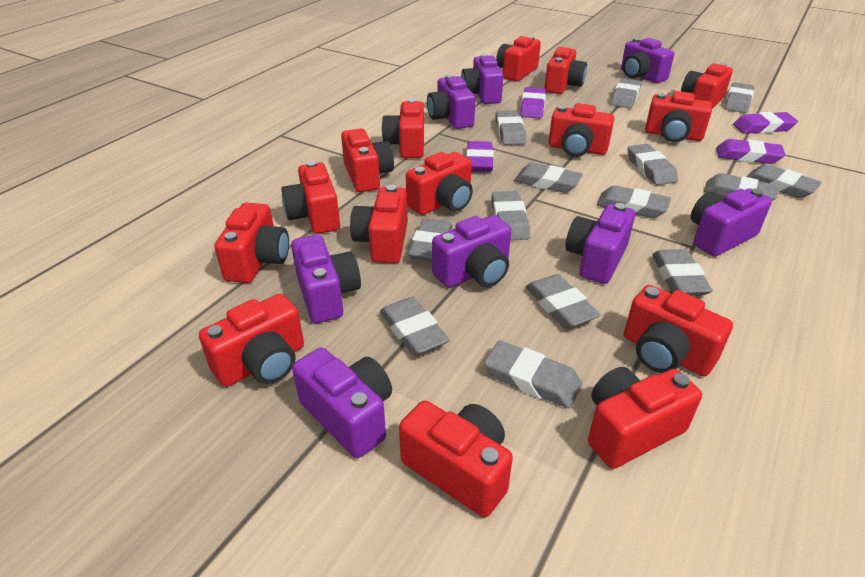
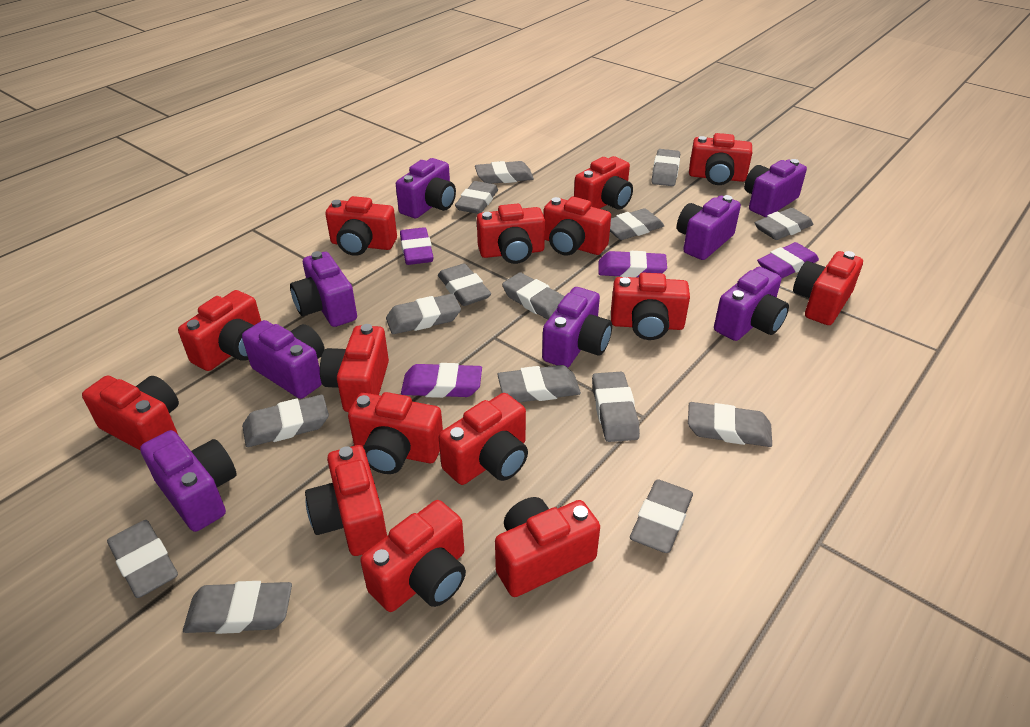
grey eraser: [380,297,449,356] [408,219,452,261] [484,341,582,408] [491,191,530,240] [495,110,526,145] [514,163,583,193] [526,274,601,329] [597,185,671,218] [611,78,641,108] [627,144,678,185] [652,249,713,295] [704,173,779,201] [725,82,754,113] [747,164,822,198] = 14 -> [107,520,178,598] [183,581,292,634] [242,395,329,447] [386,294,461,334] [438,264,491,306] [455,181,498,214] [475,161,534,184] [497,365,581,402] [502,272,565,320] [592,372,640,442] [610,208,664,240] [630,479,693,553] [651,149,680,186] [688,402,772,447] [754,208,813,240] = 15

